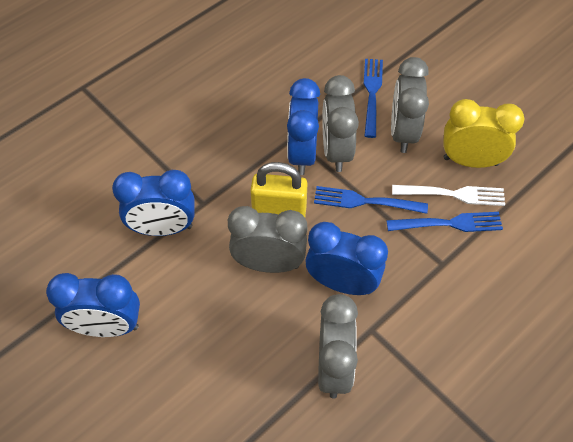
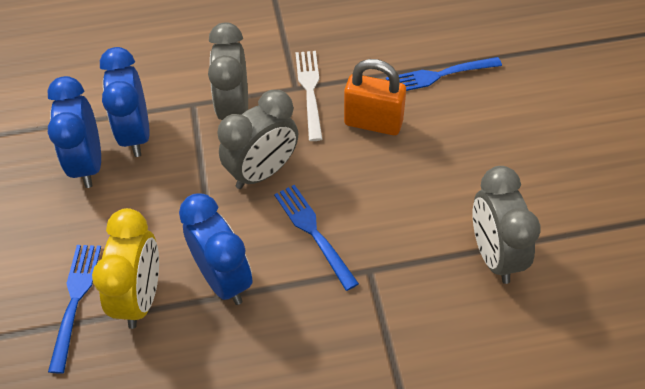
blue clock: [46,273,140,337] [112,170,194,236] [287,78,320,175] [306,222,388,295] = 4 -> [47,76,101,188] [100,47,150,157] [179,193,253,305] = 3
grey clock: [228,206,307,273] [318,294,358,399] [322,75,359,172] [391,57,429,153] = 4 -> [208,23,248,120] [217,90,298,189] [473,166,540,284] = 3
orange padlock: none = 0 -> [344,59,406,135] = 1
yellow padlock: [250,162,308,217] = 1 -> none = 0

